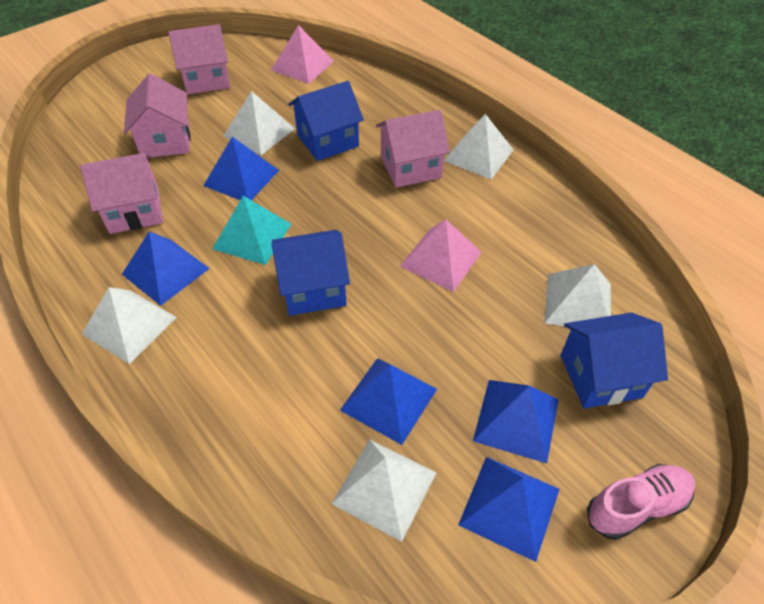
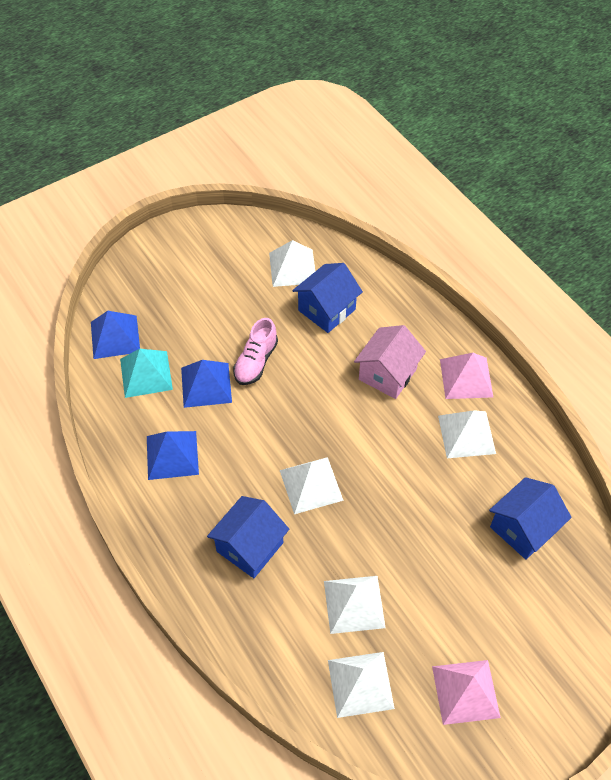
blue pyramid: [122,231,210,306] [203,137,279,200] [340,358,437,445] [458,457,560,562] [473,380,559,463] = 5 -> [91,311,140,359] [147,431,199,480] [181,360,232,408] = 3
pink house: [80,153,163,234] [124,73,191,157] [168,24,230,94] [376,110,450,188] = 4 -> [354,325,426,399] = 1

